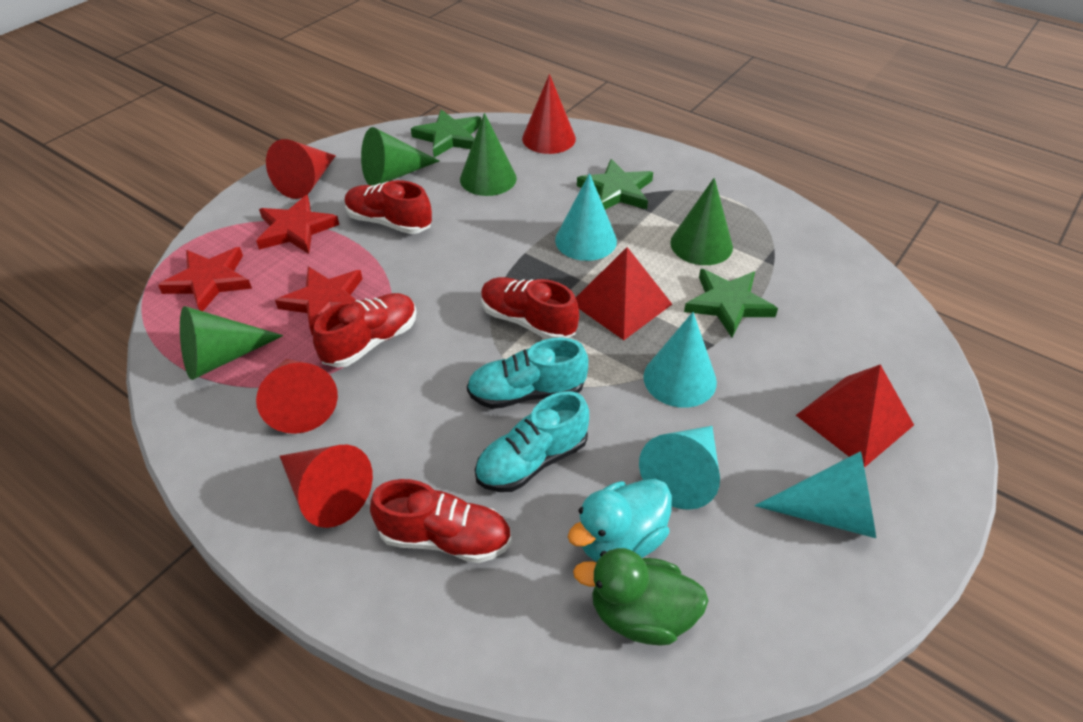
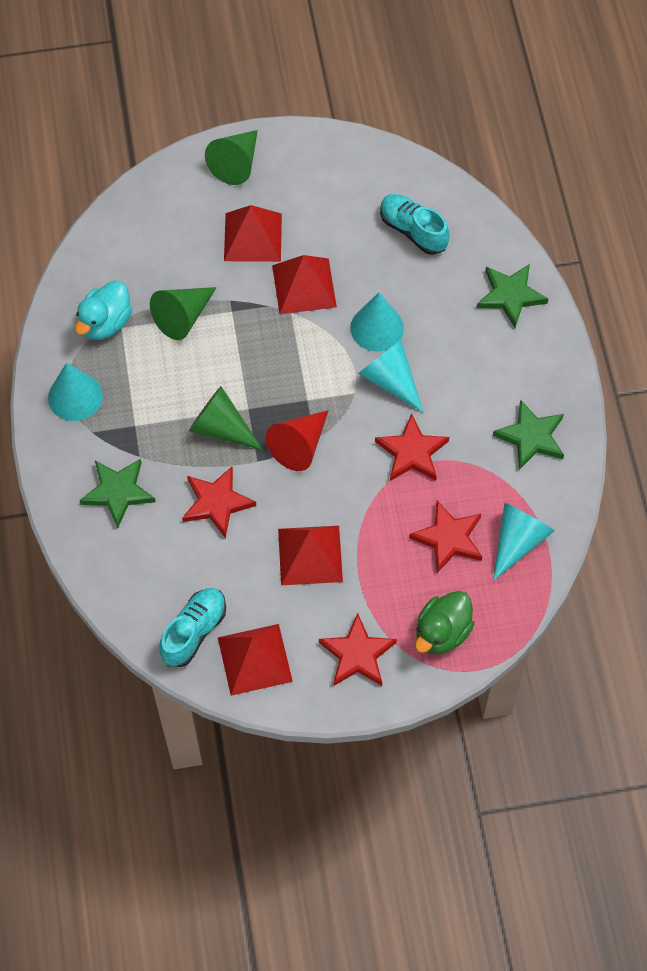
green cone: [180,306,283,380] [361,127,439,186] [460,113,517,196] [670,178,733,265] = 4 -> [150,287,217,340] [189,386,263,450] [205,130,258,185] = 3
red cone: [256,359,338,434] [266,139,336,199] [280,445,373,528] [522,74,576,154] = 4 -> [266,410,329,471] = 1
red pyramid: [576,247,672,340] [796,364,914,468] = 2 -> [218,624,293,696] [224,205,282,262] [272,255,337,314] [278,526,343,585] = 4
red shoe: [313,293,417,368] [345,180,432,234] [370,479,512,563] [481,277,579,339] = 4 -> none = 0
red star: [158,247,252,311] [256,195,339,254] [275,267,363,336] = 3 -> [182,467,256,538] [319,613,397,686] [375,413,449,481] [409,501,482,573] = 4

